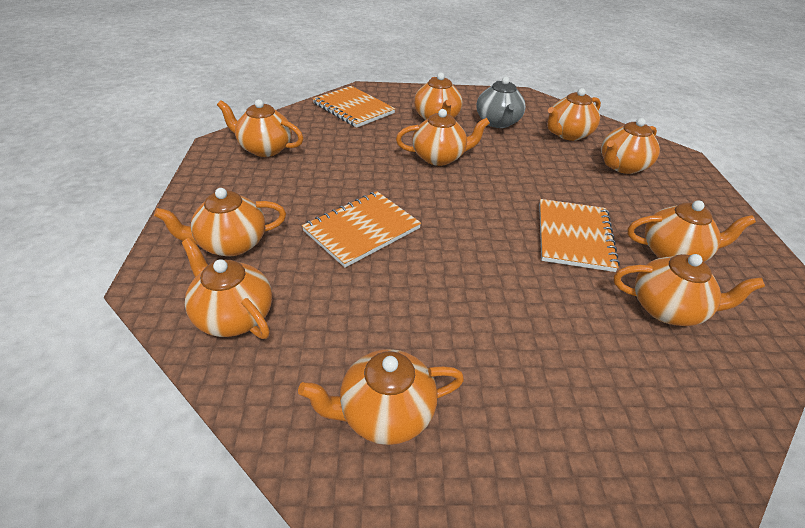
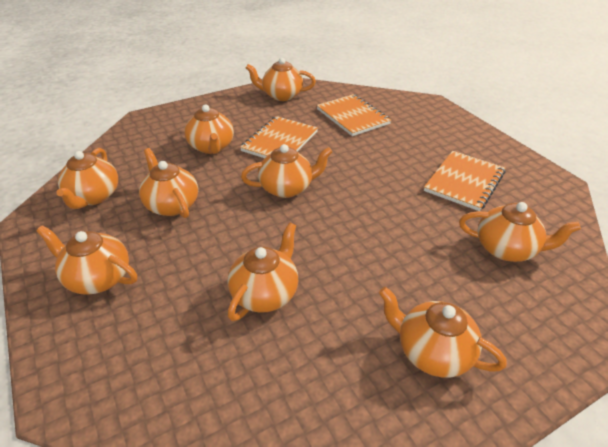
grey teapot: [477,77,526,128] = 1 -> none = 0
orange teapot: [154,188,286,256] [182,238,272,339] [217,99,303,157] [298,349,464,445] [396,109,490,166] [414,73,463,120] [547,88,601,141] [601,118,660,174] [614,254,765,326] [627,200,756,262] = 10 -> [36,225,137,295] [56,148,118,209] [139,148,198,218] [184,105,234,154] [228,222,298,321] [241,144,332,198] [246,58,316,101] [379,287,507,378] [459,202,581,262] = 9

